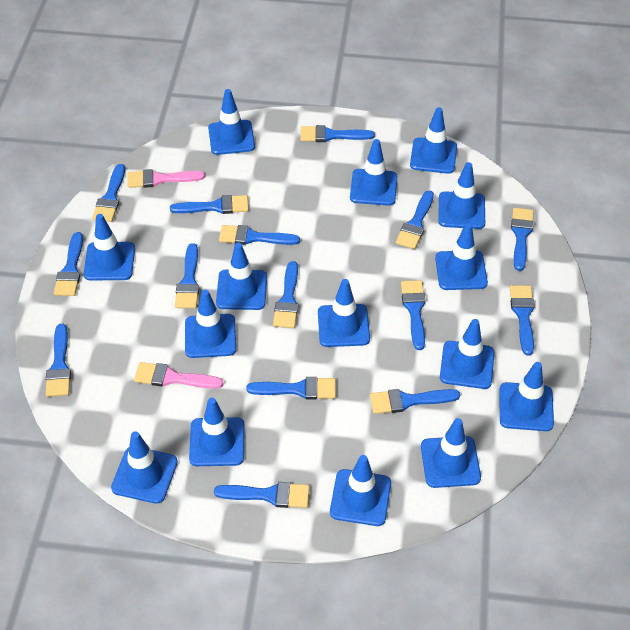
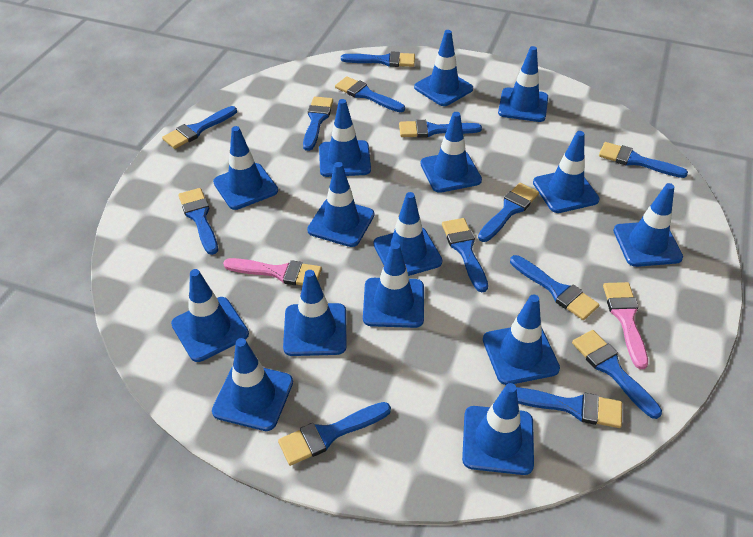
blue brush: [46,324,71,397] [54,232,83,296] [92,164,125,222] [170,195,249,214] [175,243,199,308] [214,482,310,508] [219,225,300,245] [246,377,336,400] [273,261,298,328] [300,125,375,142] [370,389,460,414] [396,191,434,249] [401,280,426,350] [510,285,535,356] [511,208,534,271] = 15 -> [162,106,237,149] [178,188,218,255] [278,402,391,466] [303,97,333,151] [335,76,405,112] [341,51,415,67] [399,120,482,138] [442,218,488,292] [478,183,539,242] [510,255,599,320] [516,387,622,428] [572,330,662,419] [599,142,688,178] = 13

